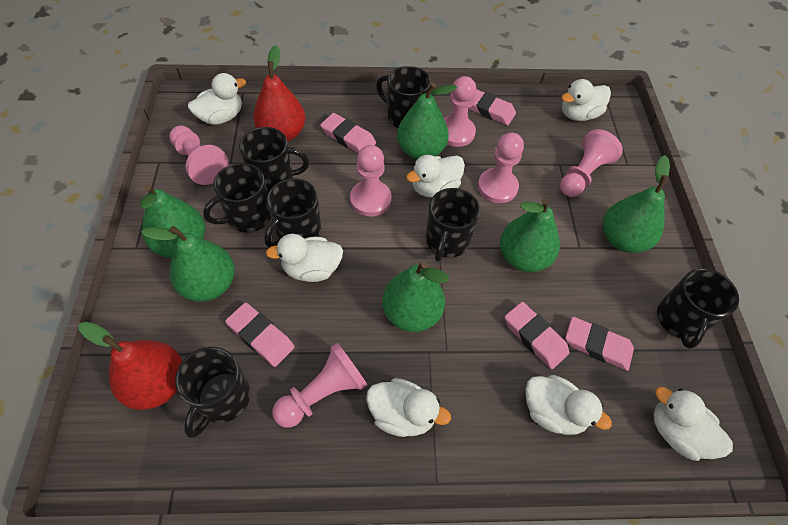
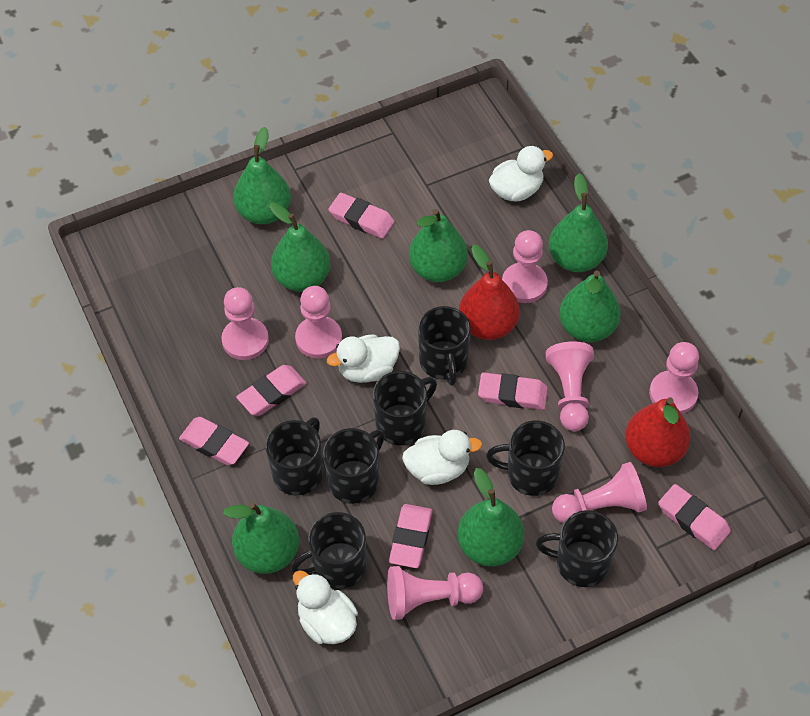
green pear: [140,184,205,258] [141,226,235,302] [382,261,449,332] [397,83,457,160] [500,198,560,272] [603,155,670,253] = 6 -> [223,502,299,574] [233,127,291,224] [270,202,331,292] [409,209,468,282] [457,468,524,566] [549,173,608,272] [559,270,621,342] = 7
pink eraser: [225,303,294,367] [320,113,376,153] [468,89,516,125] [505,302,570,369] [565,317,634,371] = 5 -> [179,417,249,465] [236,365,307,416] [328,193,395,239] [389,504,433,568] [478,372,548,410] [658,484,731,550] = 6
pink pawn: [169,125,228,185] [272,343,367,428] [350,145,392,217] [444,76,476,147] [478,132,524,203] [560,129,623,197] = 6 -> [221,287,269,360] [295,286,342,358] [387,566,483,620] [502,230,548,303] [546,341,594,431] [552,462,647,523] [649,342,699,414] = 7
white duck: [188,73,246,125] [266,234,343,282] [366,378,451,437] [406,155,465,197] [525,375,612,435] [561,79,611,121] [653,387,733,461] = 7 -> [293,570,358,644] [327,334,400,383] [402,430,482,485] [489,146,553,202] = 4

